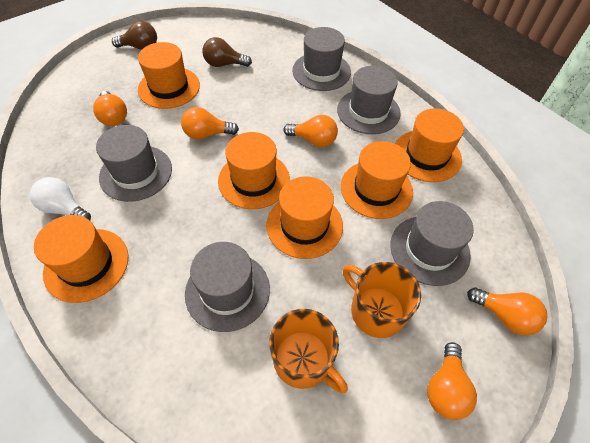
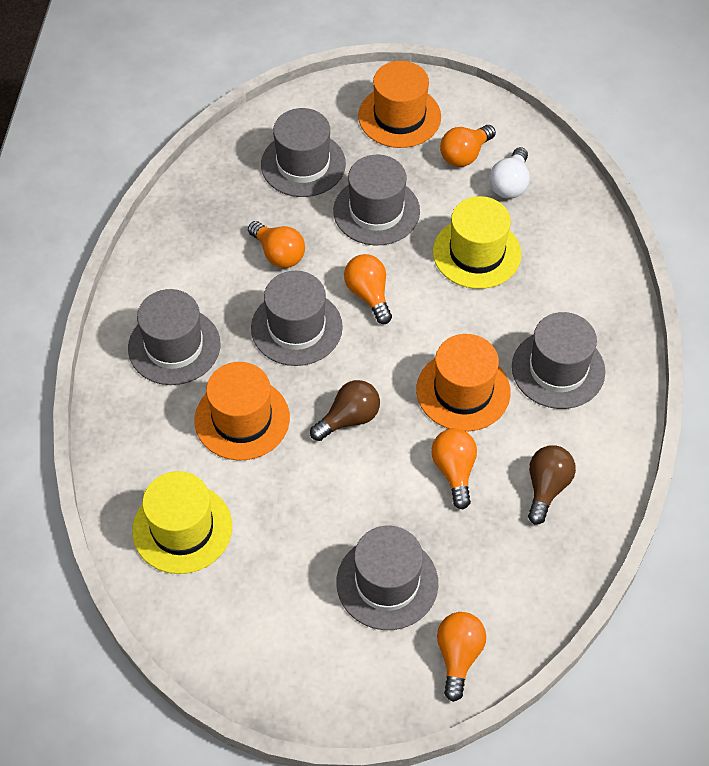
grey hat: [96,125,172,202] [185,242,270,332] [292,27,351,91] [337,66,401,134] [390,201,474,286] = 5 -> [128,289,220,385] [251,271,343,366] [261,108,346,197] [333,155,420,245] [336,526,438,630] [512,312,605,409] = 6
orange hat: [34,215,128,303] [138,42,200,109] [218,132,290,209] [266,176,343,259] [341,141,413,219] [395,108,464,182] = 6 -> [194,362,290,461] [358,61,441,148] [416,334,511,432] = 3
orange mug: [269,309,348,393] [343,262,421,338] = 2 -> none = 0
yellow hat: none = 0 -> [132,471,232,574] [433,196,522,289] = 2

